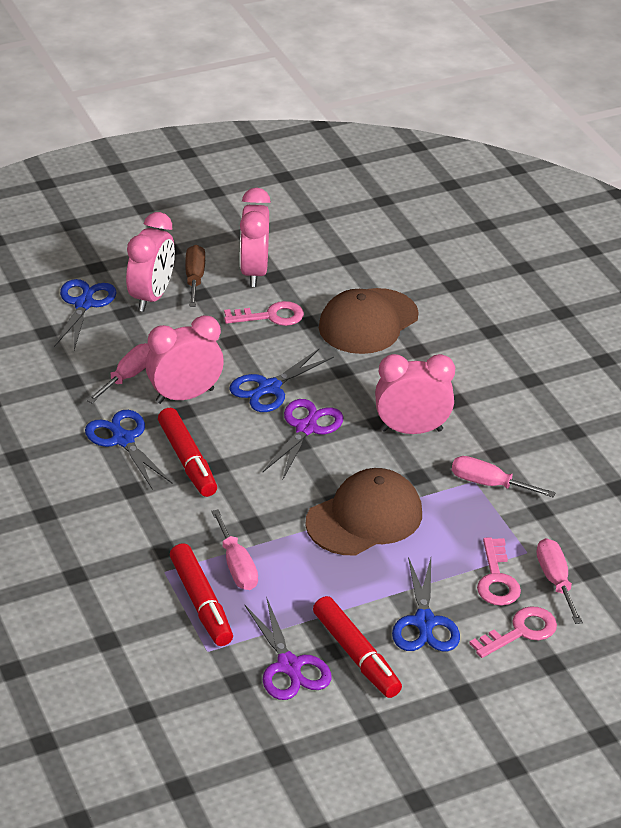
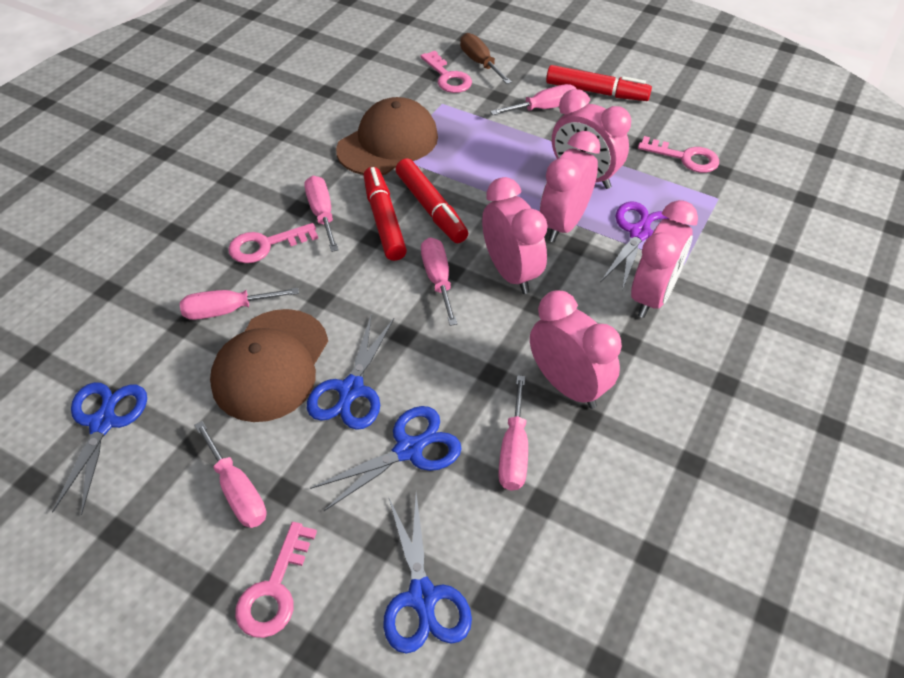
pink clock: [126,212,175,312] [146,315,224,404] [240,187,271,287] [375,354,455,434] = 4 -> [482,177,548,294] [530,290,622,409] [540,131,601,242] [552,89,631,189] [631,200,698,318] = 5
pink key: [224,301,304,326] [469,606,557,658] [477,537,521,606] = 3 -> [228,223,318,263] [235,522,317,638] [420,51,472,93] [638,136,719,173] = 4
pink screwdriver: [87,343,150,403] [211,509,258,590] [452,456,556,497] [536,538,583,624] = 4 -> [180,288,299,320] [194,421,266,528] [305,176,338,252] [421,237,458,326] [490,84,576,115] [498,375,528,491] = 6
purple scissors: [244,599,332,700] [263,399,343,479] = 2 -> [601,202,669,291] = 1

